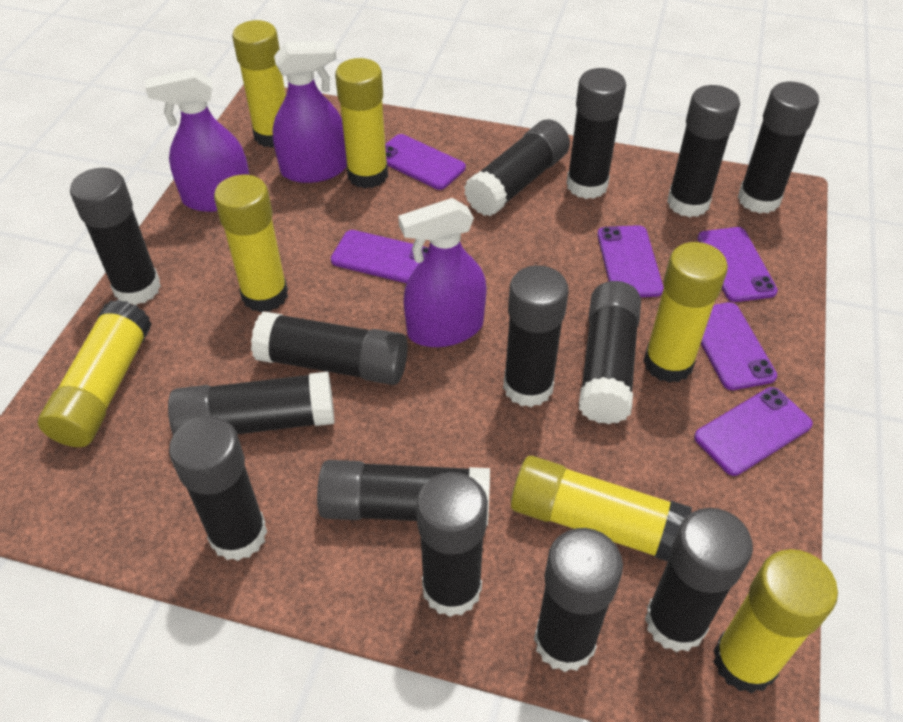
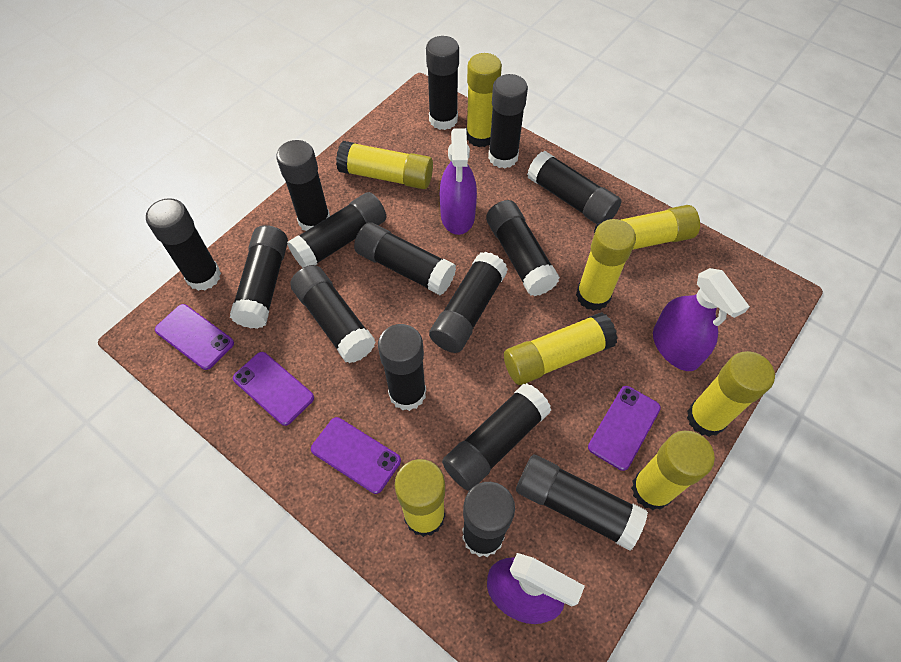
black glue stick: [70,168,161,305] [168,372,334,435] [169,416,267,561] [251,312,408,385] [317,460,490,526] [416,472,488,617] [464,119,570,216] [503,265,569,407] [534,528,623,672] [566,68,626,199] [579,281,641,424] [645,508,753,652] [667,85,740,217] [738,81,819,213] = 14 -> [146,198,221,291] [230,225,288,329] [276,140,330,231] [287,192,386,268] [291,265,376,363] [354,222,456,295] [378,324,426,411] [426,36,459,130] [429,252,508,353] [442,383,551,491] [462,482,515,557] [486,200,560,296] [488,74,528,169] [516,455,648,550] [527,151,621,224] = 15
purple phone: [331,230,429,283] [385,134,466,190] [597,225,664,297] [694,387,813,476] [698,227,778,302] [701,302,777,390] = 6 -> [155,304,234,370] [233,352,314,426] [311,417,401,494] [588,386,661,471] = 4
yellow glue stick: [38,300,152,447] [214,174,288,312] [232,20,286,148] [335,58,388,188] [511,456,692,561] [644,242,728,383] [713,549,838,693] = 7 -> [336,141,433,189] [395,459,445,537] [466,53,502,147] [504,312,618,385] [576,219,636,311] [594,205,700,250] [631,430,715,510] [687,351,775,437] = 8

